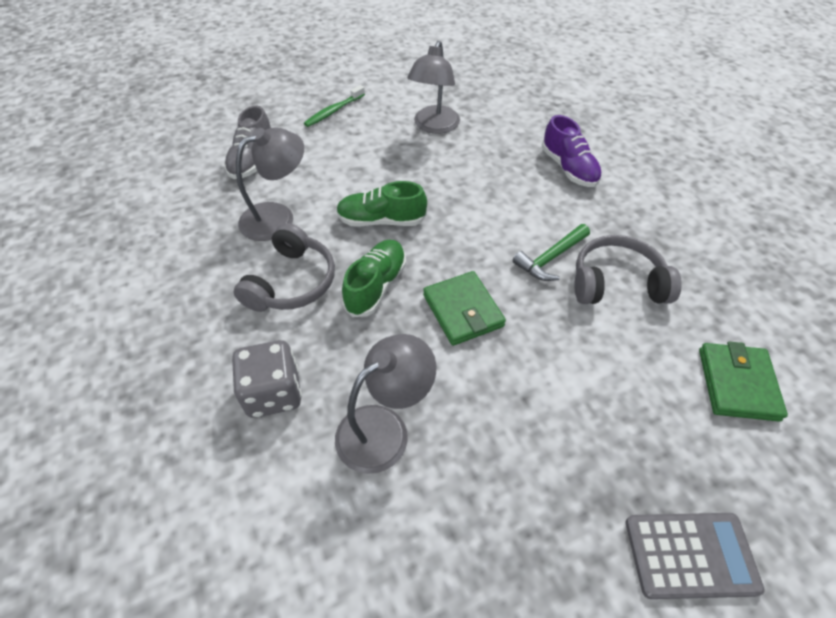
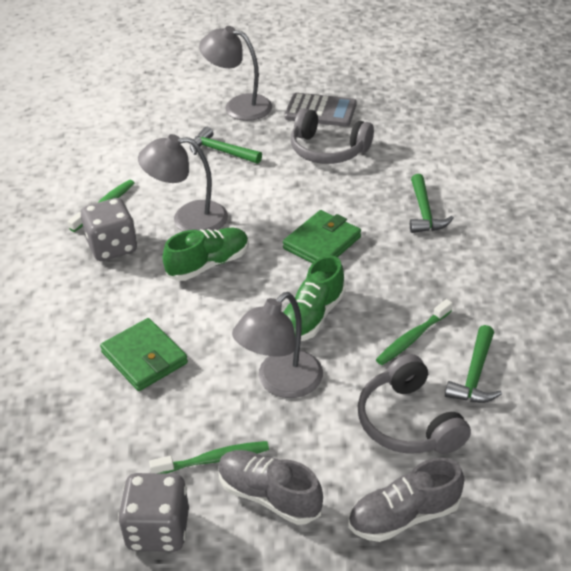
green hammer: [513,224,590,281] = 1 -> [190,127,262,164] [410,174,454,233] [445,325,502,403] = 3
green toothbrush: [304,85,365,127] = 1 -> [68,180,135,232] [149,441,269,474] [376,299,453,365] = 3
grey dice: [232,340,302,418] = 1 -> [81,198,137,261] [118,473,189,552] = 2
grey shoe: [224,106,271,179] = 1 -> [218,450,323,525] [348,458,464,542] = 2
purple shoe: [542,115,602,187] = 1 -> none = 0

